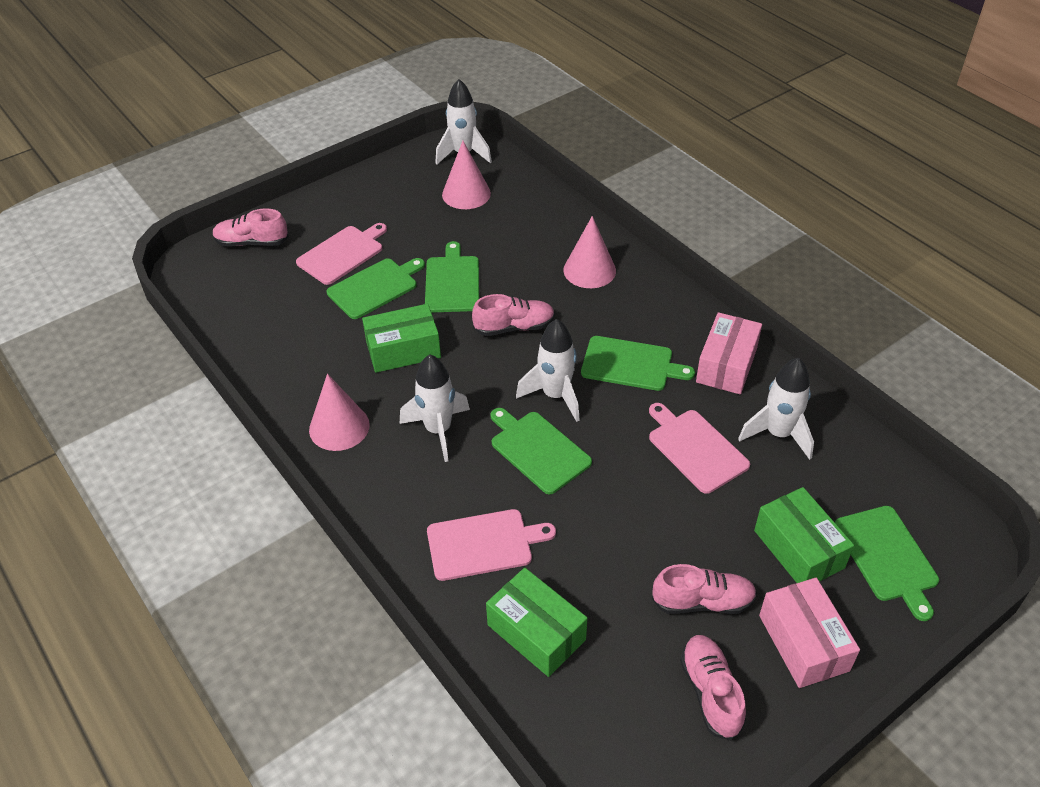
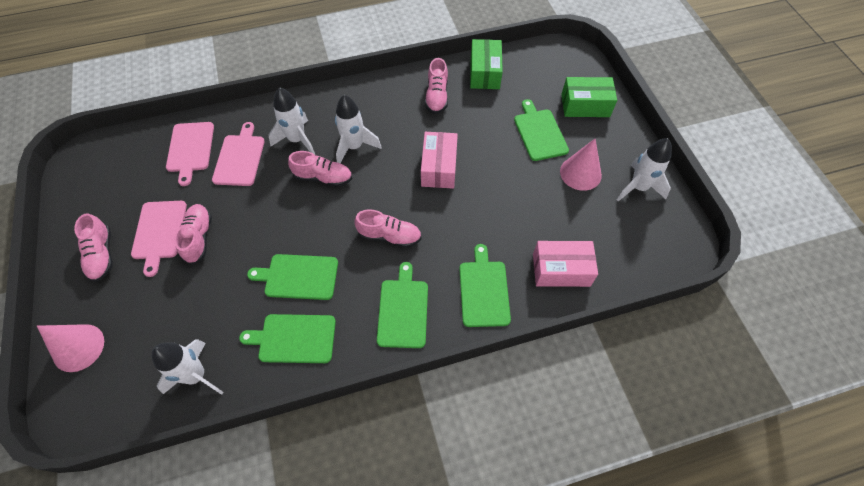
green box: [362,304,441,373] [486,568,588,677] [754,487,854,583] = 3 -> [470,39,503,89] [561,77,617,117] = 2
pink cone: [309,374,370,451] [442,141,491,209] [563,216,616,288] = 3 -> [37,324,104,372] [560,138,602,191] = 2
pink shoe: [212,208,289,247] [472,294,555,336] [652,564,757,614] [680,635,746,740] = 4 -> [74,214,113,282] [174,204,212,265] [288,151,352,187] [355,209,421,248] [425,58,448,114] = 5

